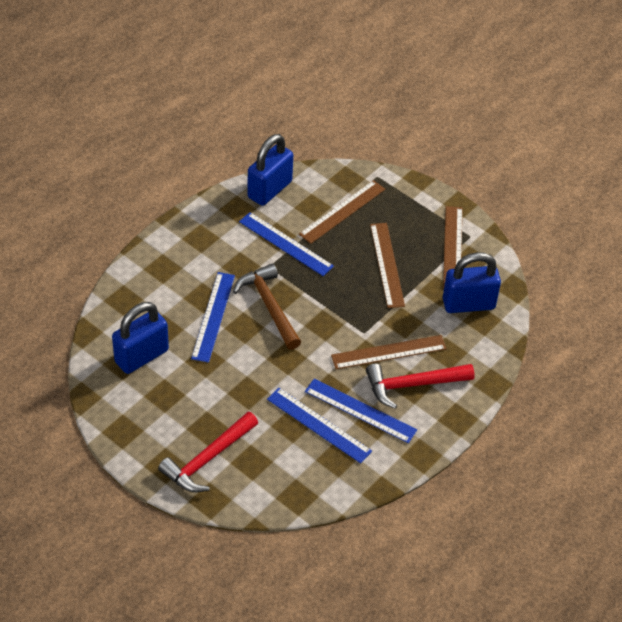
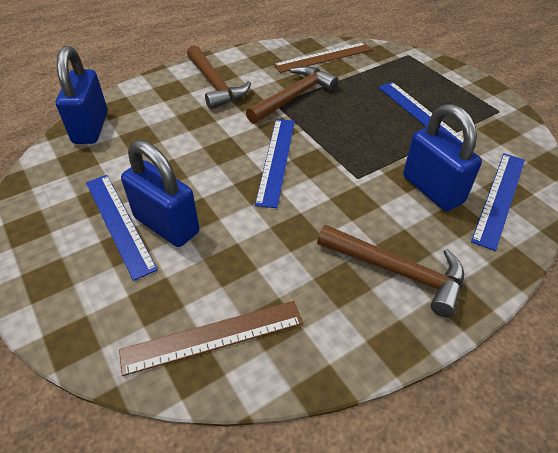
brown hammer: [233,263,301,350] = 1 -> [187,45,251,109] [246,66,339,124] [317,225,464,318] = 3
brown ruler: [299,180,385,244] [331,335,447,369] [370,223,405,308] [443,206,462,288] = 4 -> [119,301,303,376] [273,42,372,73] = 2
red hammer: [158,412,258,492] [366,363,475,409] = 2 -> none = 0

